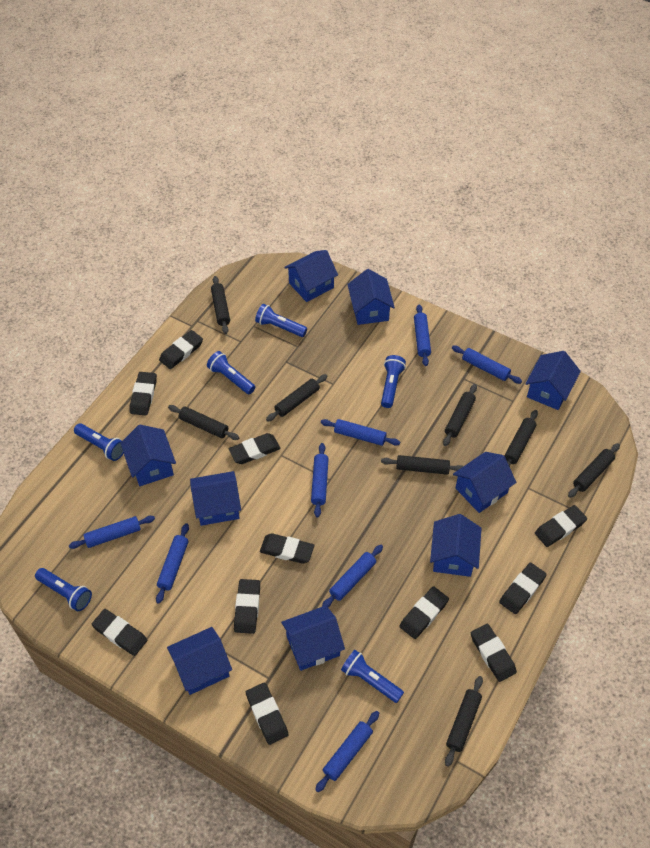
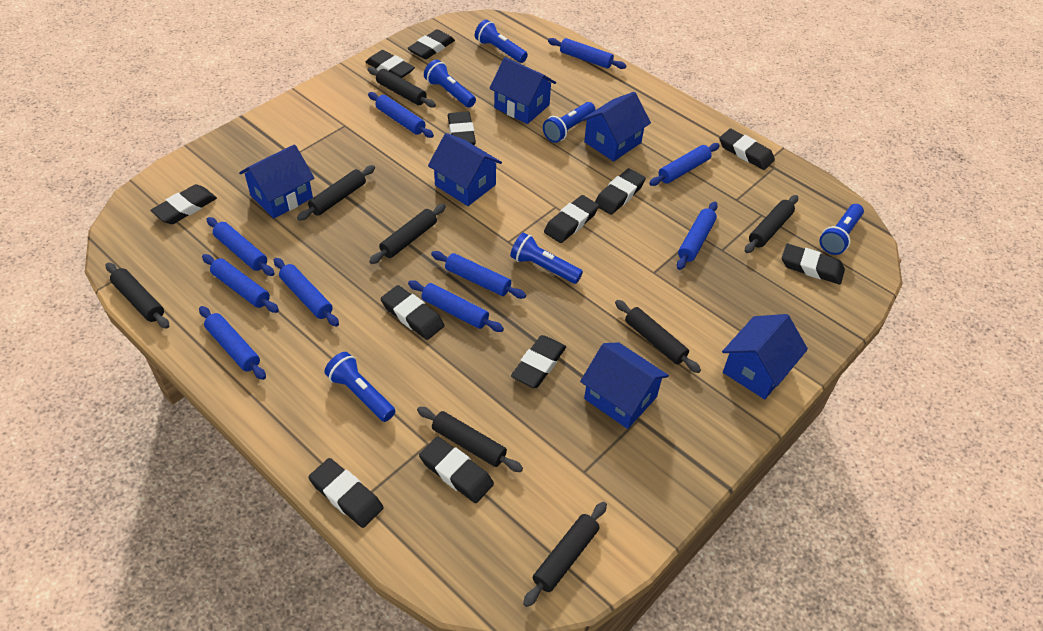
black eraser: [92,609,147,656] [130,372,157,415] [159,330,203,369] [229,433,281,464] [234,579,260,634] [246,683,289,745] [260,533,314,564] [399,586,449,639] [471,624,517,682] [499,563,547,614] [535,505,587,547] = 11 -> [150,184,217,224] [308,458,384,528] [366,50,415,78] [380,285,444,340] [407,29,455,59] [419,437,494,503] [448,112,476,145] [511,335,566,388] [544,195,599,243] [595,168,646,215] [719,128,775,170] [782,244,845,285] = 12
blue house: [120,425,176,486] [167,627,232,695] [190,471,241,526] [281,605,345,671] [284,250,338,302] [347,269,395,325] [430,514,482,577] [453,452,516,513] [525,351,581,410] = 9 -> [239,144,315,218] [428,133,502,206] [489,57,556,124] [580,342,669,429] [581,92,651,161] [722,314,808,399] = 6
blue rolling pin: [69,516,155,549] [156,523,189,604] [311,443,329,517] [315,711,379,792] [321,419,400,446] [322,545,383,607] [414,304,431,366] [452,346,522,384] = 8 -> [199,306,266,380] [202,254,279,313] [206,217,275,276] [274,258,339,327] [368,92,434,138] [408,280,504,332] [431,251,526,299] [548,38,627,69] [649,143,720,186] [677,202,718,270] = 10

